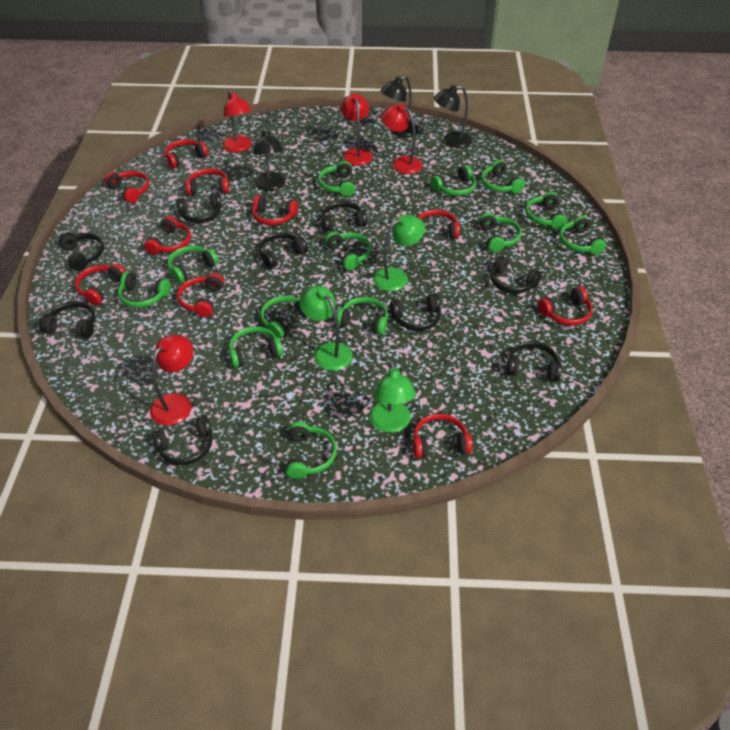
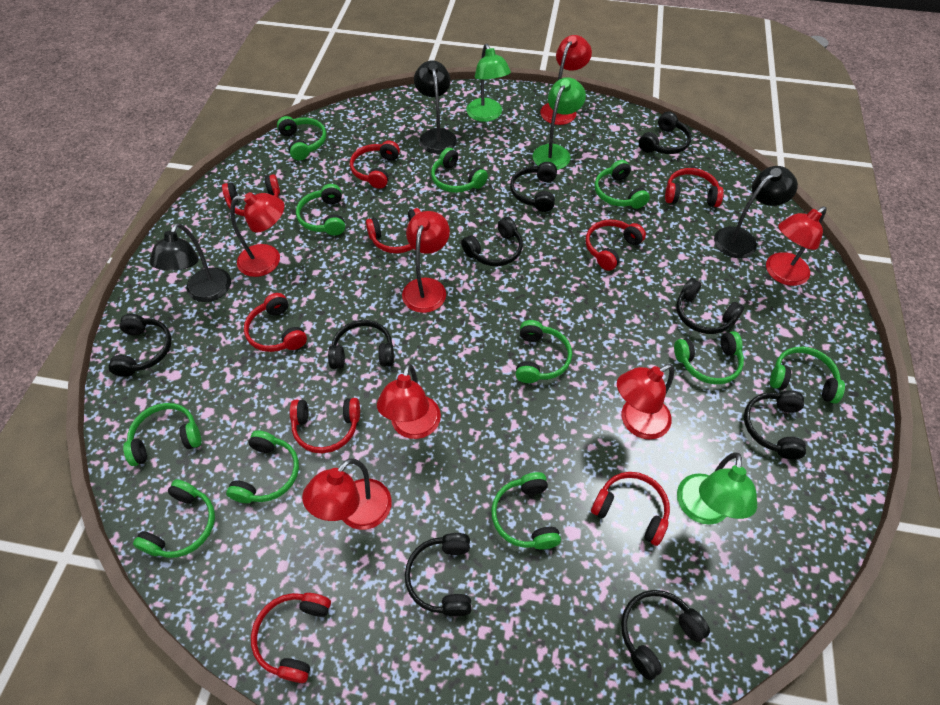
green headphones: [118,271,171,308] [167,246,218,284] [229,326,283,368] [260,296,307,338] [286,422,337,479] [318,161,355,196] [325,232,371,270] [337,297,388,335] [431,165,476,196] [479,213,522,252] [481,160,525,193] [525,192,567,230] [559,216,606,255] = 13 -> [123,403,201,466] [133,479,215,558] [226,430,299,503] [277,116,326,161] [296,184,345,235] [431,148,488,193] [491,472,561,550] [515,320,572,383] [595,160,650,209] [674,331,744,384] [770,347,845,404] = 11
red headphones: [75,264,126,305] [105,171,149,203] [144,216,191,255] [165,139,208,168] [177,273,224,317] [185,168,229,195] [252,195,298,225] [413,414,472,458] [418,210,460,238] [538,286,592,326] = 10 -> [222,174,280,216] [244,293,307,352] [251,593,331,683] [290,398,360,453] [350,140,400,189] [366,208,421,253] [586,219,646,271] [591,472,670,546] [665,168,724,207] = 9
red lamp: [150,335,193,425] [222,90,252,152] [341,94,373,166] [381,104,422,174] = 4 -> [230,192,284,277] [302,458,392,530] [377,363,441,439] [402,211,450,313] [540,35,592,125] [617,364,674,440] [766,206,827,286] = 7

